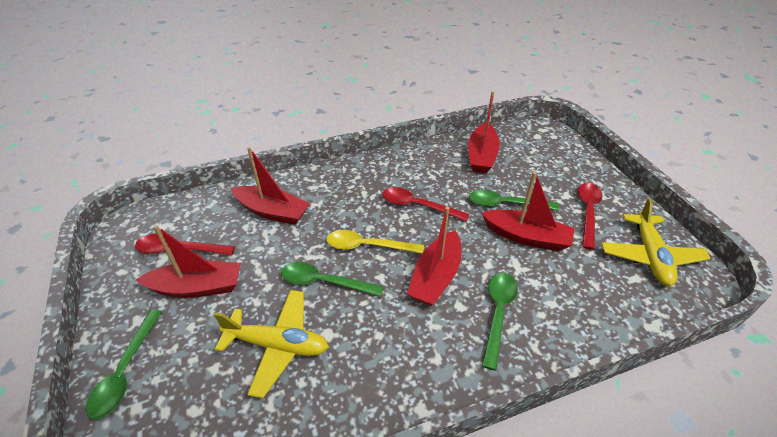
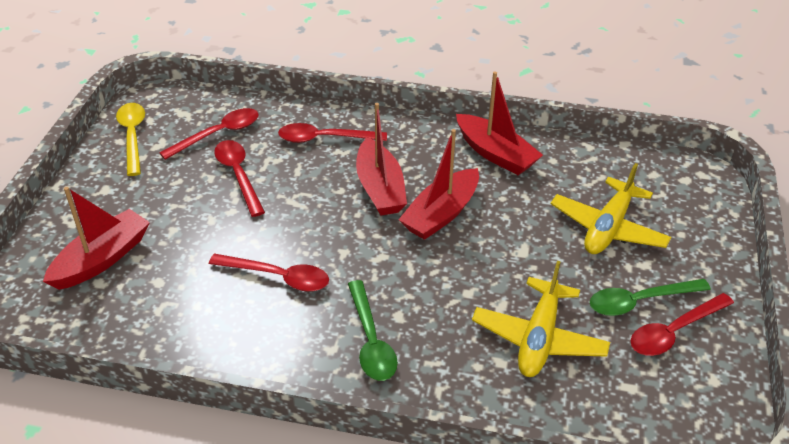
green spoon: [86,309,162,420] [281,262,384,297] [469,190,560,210] [482,273,518,370] = 4 -> [348,280,398,381] [590,279,711,316] = 2
red boat: [135,225,241,298] [231,147,310,225] [407,207,461,306] [468,91,500,173] [482,172,575,251] = 5 -> [43,187,150,290] [356,103,407,215] [399,129,479,240] [456,71,543,175] = 4
red spoon: [135,234,235,255] [382,187,469,221] [578,183,603,250] = 3 -> [159,108,259,160] [209,254,329,292] [214,140,265,217] [278,123,387,143] [631,293,734,356] = 5

